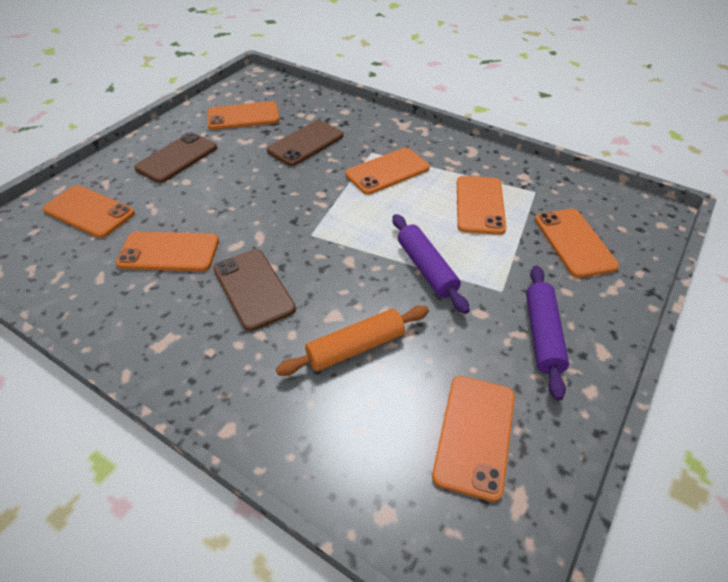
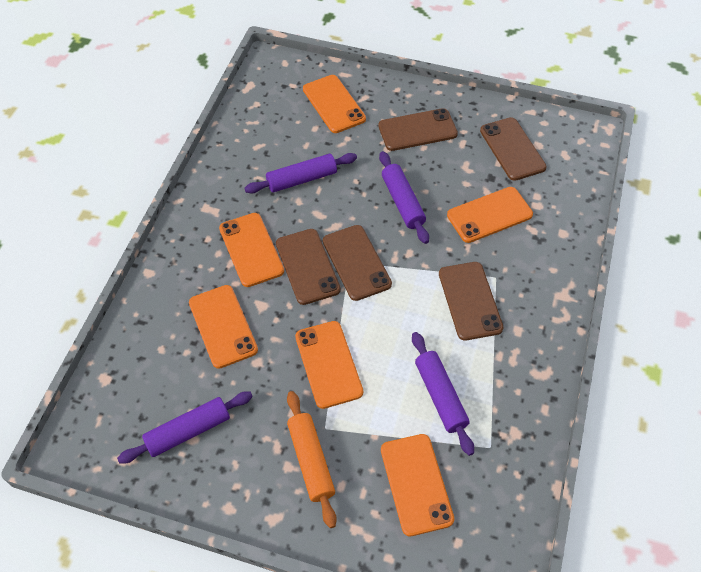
brown phone: [134,132,217,183] [213,249,296,331] [267,120,344,166] = 3 -> [276,229,341,305] [323,225,392,301] [378,108,458,151] [439,262,504,341] [480,117,547,181] = 5
orange phone: [43,185,135,238] [115,232,219,271] [207,101,280,130] [345,148,430,194] [432,376,515,502] [457,176,506,235] [535,209,619,278] = 7 -> [189,285,258,369] [219,213,284,287] [295,321,363,409] [303,75,366,133] [381,434,454,536] [447,187,533,243] = 6
purple rolling pin: [392,214,470,314] [526,266,569,401] = 2 -> [117,391,253,464] [245,153,357,193] [379,151,429,244] [412,332,474,456] = 4

